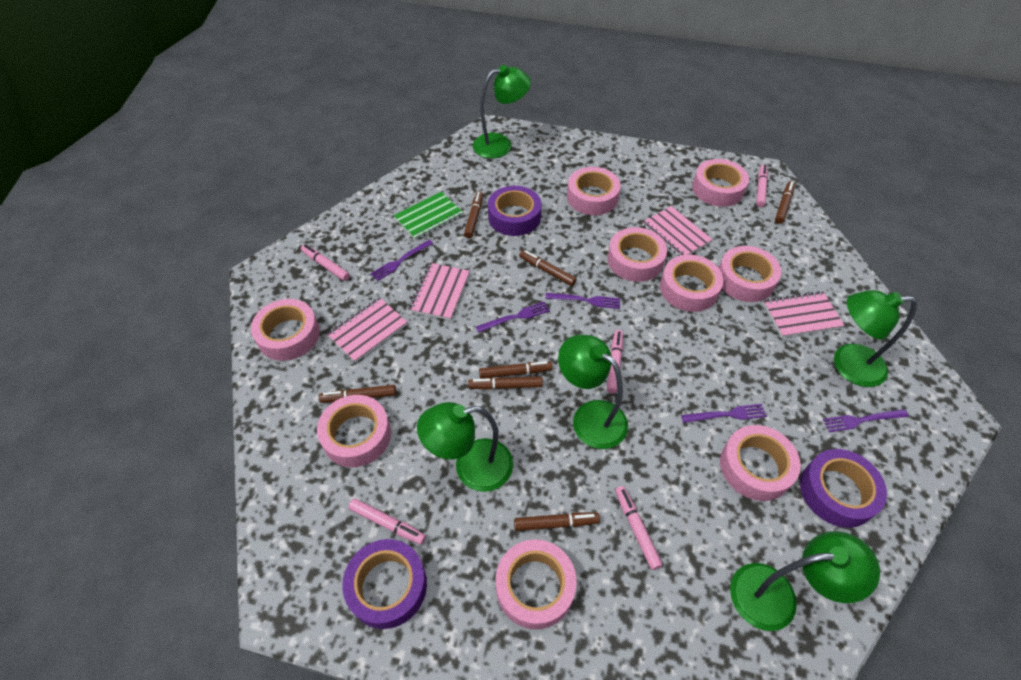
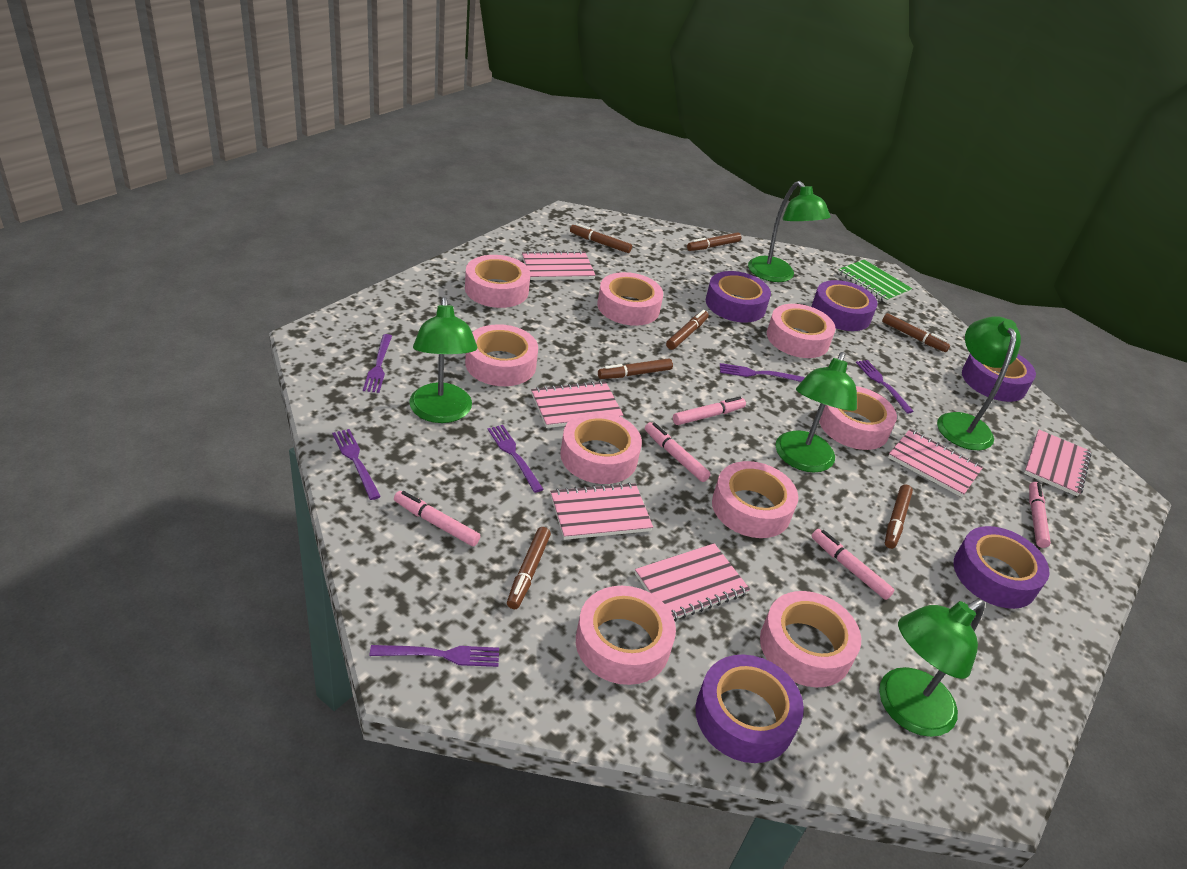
pink notebook: [327,297,407,363] [409,263,470,320] [642,206,713,256] [763,291,845,338] = 4 -> [522,251,596,280] [531,381,624,428] [550,482,653,540] [635,543,750,621] [888,429,983,497] [1024,430,1092,496] = 6
purple fork: [371,240,433,281] [476,302,550,333] [545,293,620,309] [681,404,767,423] [823,409,909,432] = 5 -> [332,429,381,500] [363,334,392,393] [370,645,499,667] [488,425,544,493] [720,363,805,382] [856,360,914,413] = 6
purple tape: [342,539,427,629] [488,186,542,236] [800,449,887,528] = 3 -> [695,654,804,763] [706,271,771,322] [811,280,878,331] [954,526,1049,609] [962,354,1036,402] = 5

